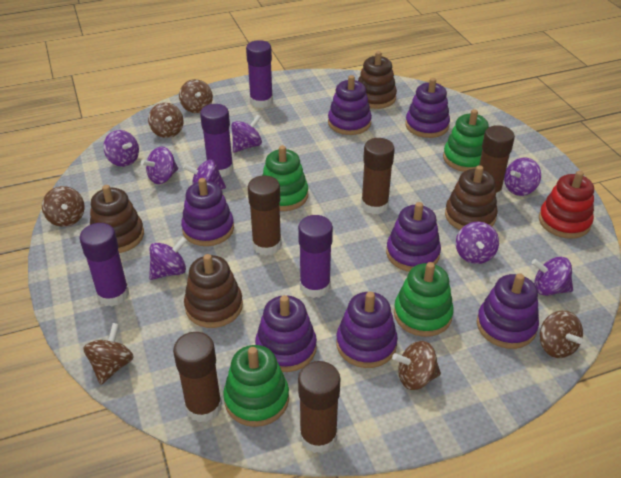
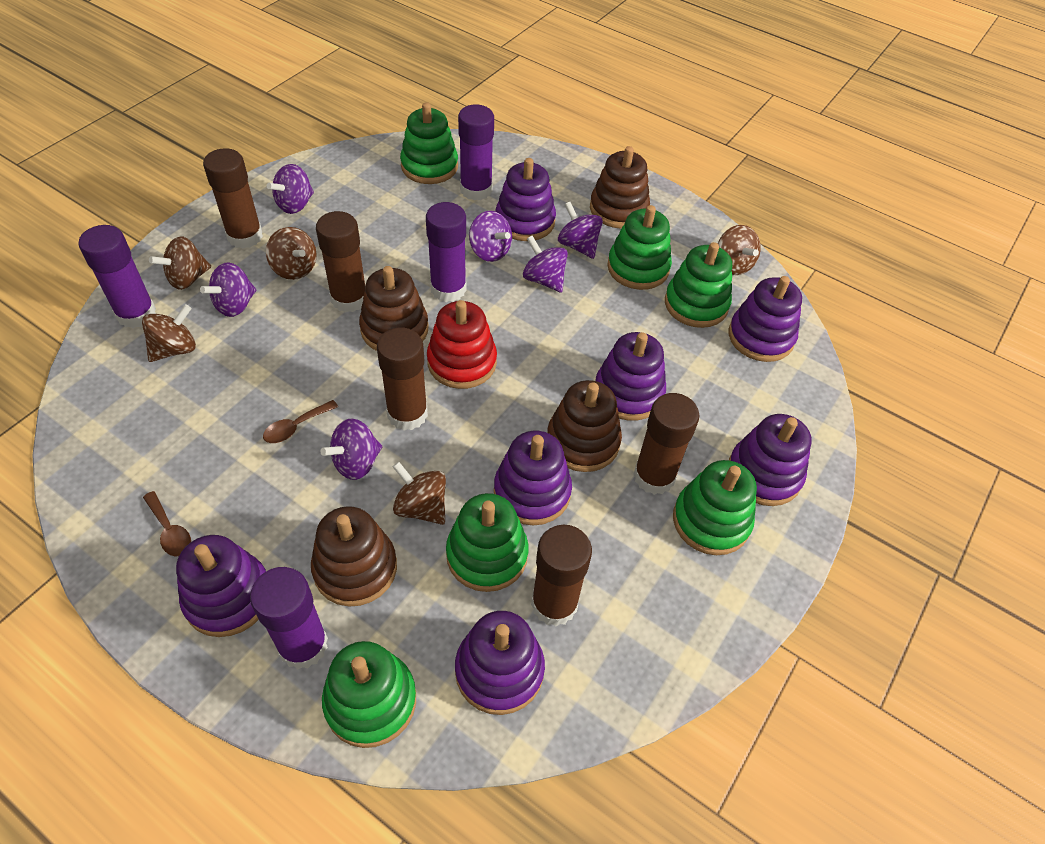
brown spinning top: [42,186,84,227] [83,323,134,385] [148,103,183,138] [179,79,213,113] [392,341,441,390] [539,310,583,358] = 6 -> [142,304,196,362] [149,237,211,290] [266,227,317,280] [393,462,446,525] [718,225,761,275] = 5
brown spoon: none = 0 -> [143,491,191,556] [263,400,338,443] = 2
green stacking toy: [223,345,289,427] [262,145,308,211] [394,262,454,337] [443,109,489,172] = 4 -> [322,641,416,748] [400,102,458,184] [446,493,529,592] [607,205,672,290] [665,242,732,328] [673,460,757,555] = 6
purple spinning top: [103,130,139,167] [141,147,178,184] [149,237,187,280] [183,159,226,189] [231,115,262,153] [456,222,499,264] [504,157,541,196] [532,257,573,296] = 8 -> [200,262,256,317] [267,164,314,214] [320,418,382,480] [469,211,512,262] [523,236,568,292] [558,202,603,259] = 6

